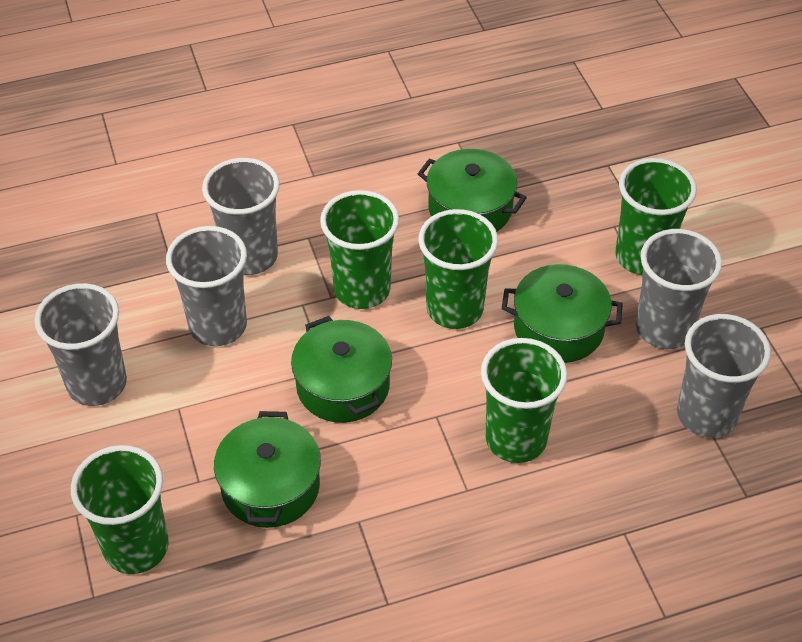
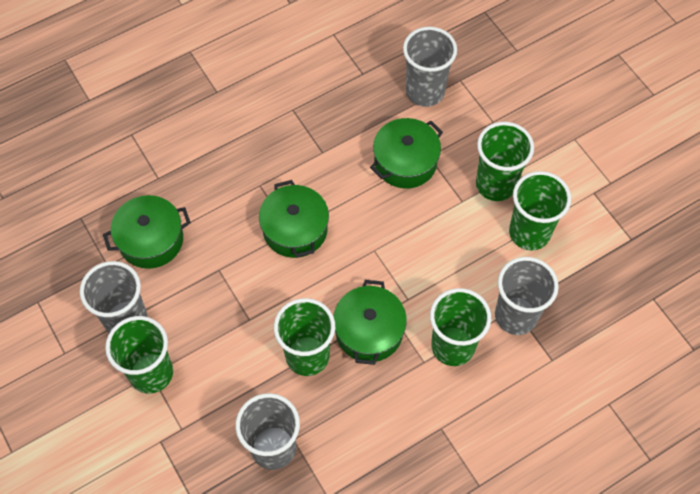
grey cup: [35,283,127,406] [166,226,247,346] [202,158,280,275] [636,229,722,349] [677,314,771,438] = 5 -> [80,261,148,333] [235,393,300,470] [403,27,457,107] [495,257,559,335] = 4

